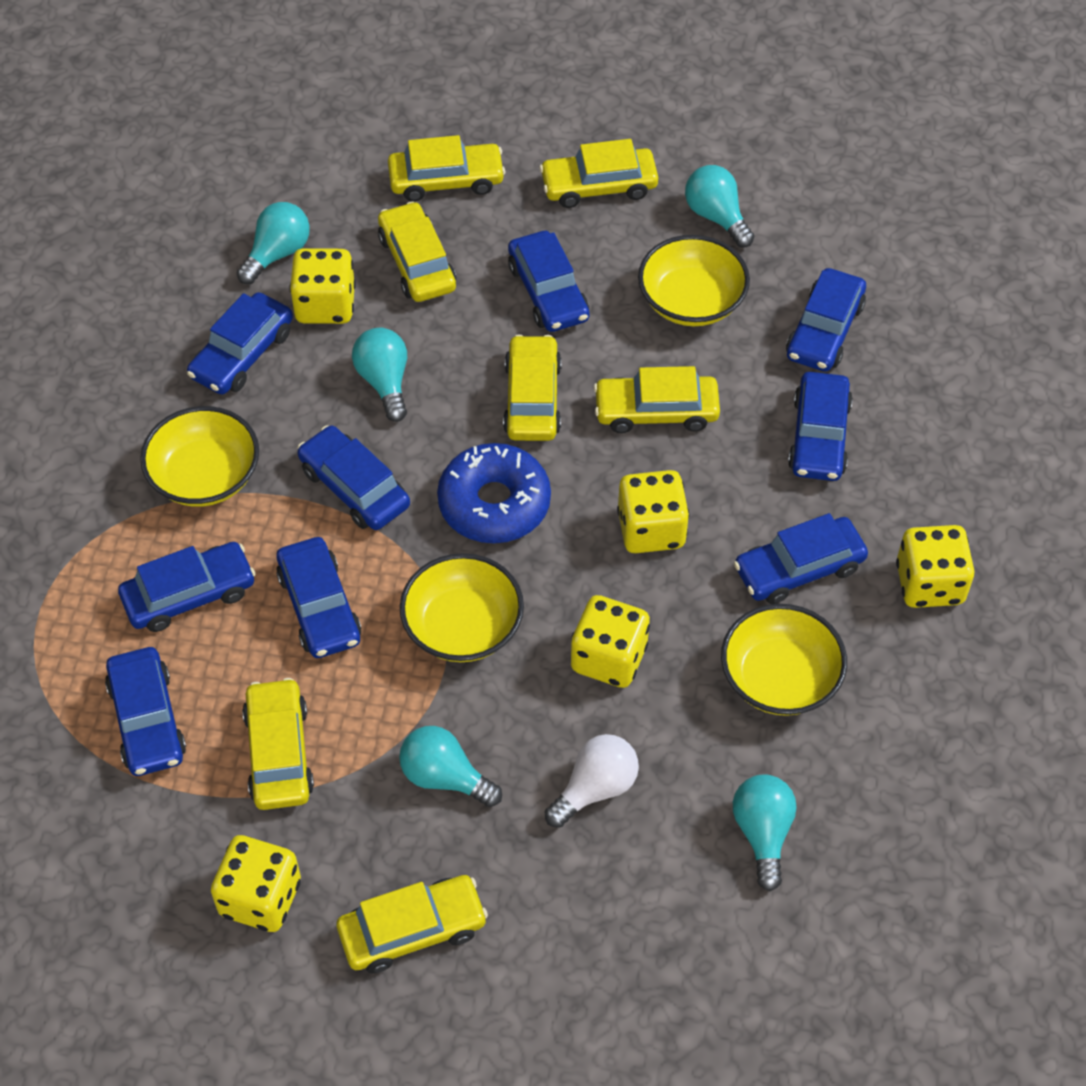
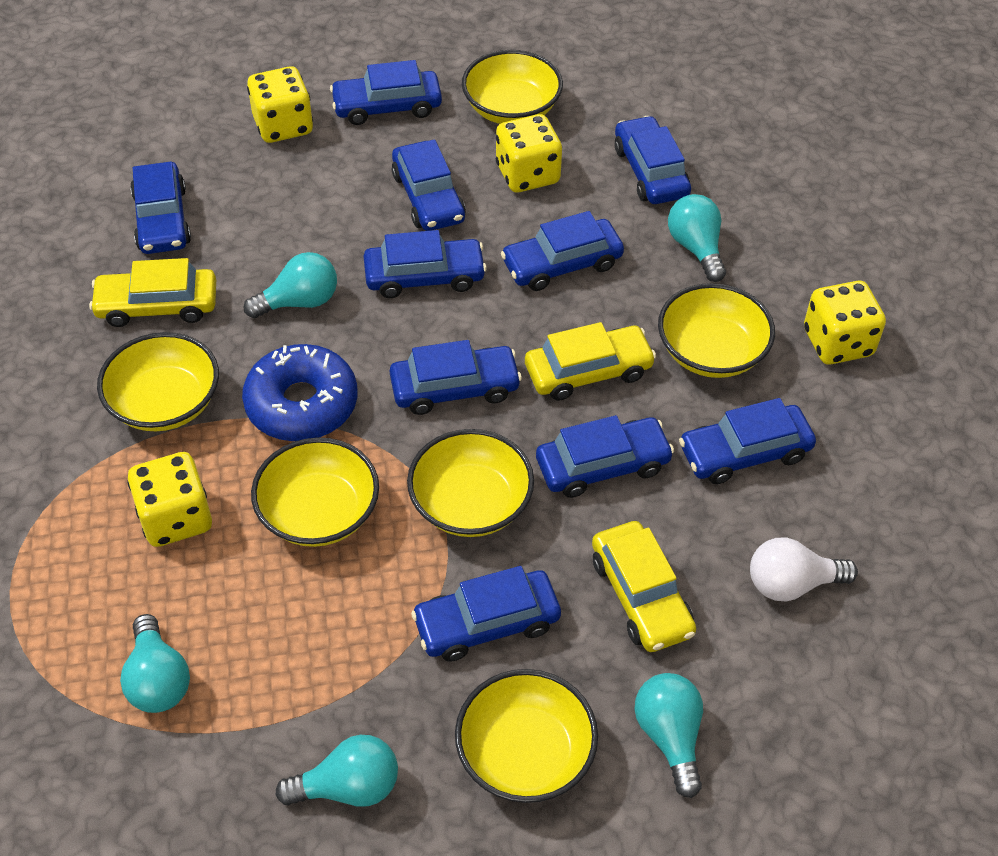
blue car: [105,647,186,776] [118,542,256,632] [187,292,293,395] [276,537,361,658] [297,425,410,530] [508,231,589,332] [734,513,868,604] [786,268,866,372] [788,372,853,481] = 9 -> [130,162,191,254] [330,60,442,125] [363,230,487,298] [390,340,522,415] [392,140,466,231] [411,566,561,662] [501,211,624,291] [536,415,674,498] [614,116,691,204] [679,398,816,484] = 10
yellow bowl: [140,406,259,507] [400,553,524,662] [638,235,750,326] [721,604,847,716] = 4 -> [97,332,219,431] [251,437,379,547] [407,429,534,537] [455,669,598,803] [462,50,563,124] [658,283,775,378] = 6
yellow car: [242,678,314,810] [337,875,488,973] [378,201,456,302] [388,135,505,202] [503,335,562,441] [539,139,658,208] [594,366,720,433] = 7 -> [89,258,216,327] [525,322,656,401] [592,521,696,652] = 3
yellow dice: [211,835,301,932] [289,248,356,324] [571,595,650,688] [617,470,689,553] [896,525,975,608] = 5 -> [127,452,212,547] [247,66,313,143] [496,114,562,192] [804,281,886,364] = 4

